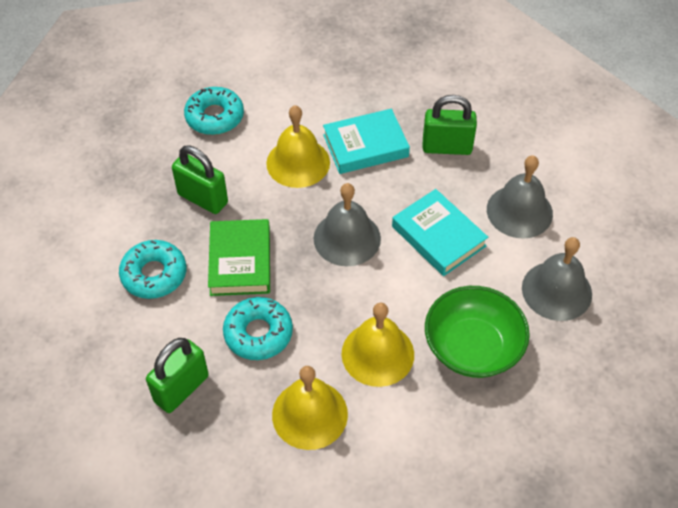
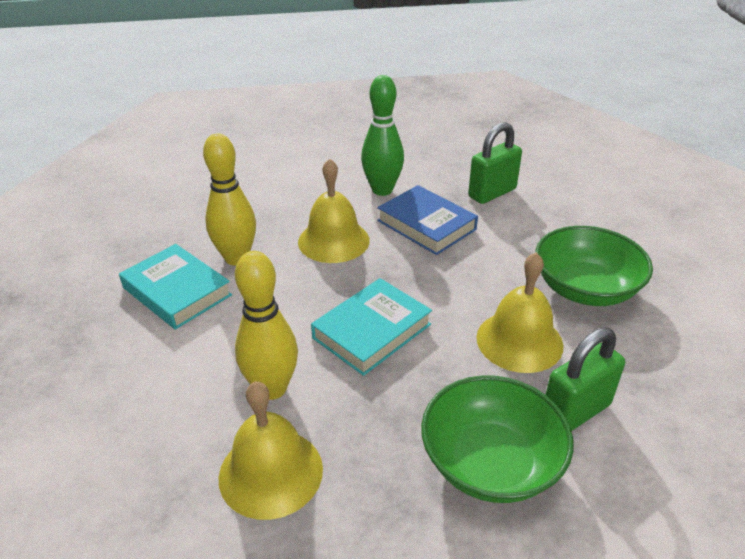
blue book: none = 0 -> [377,185,478,255] = 1
green book: [208,219,270,296] = 1 -> none = 0
green bowl: [425,286,530,378] = 1 -> [421,375,573,503] [535,226,653,306] = 2
green bowling pin: none = 0 -> [361,75,404,196] = 1
green padlock: [146,338,209,413] [172,146,228,214] [423,95,477,155] = 3 -> [468,122,522,204] [546,327,625,431] = 2
grey bell: [313,183,381,266] [487,155,553,239] [522,237,592,321] = 3 -> none = 0
turquoise donut: [119,240,186,299] [184,87,244,135] [223,297,293,360] = 3 -> none = 0
yellow bowling pin: none = 0 -> [203,134,256,265] [235,251,298,400] = 2

